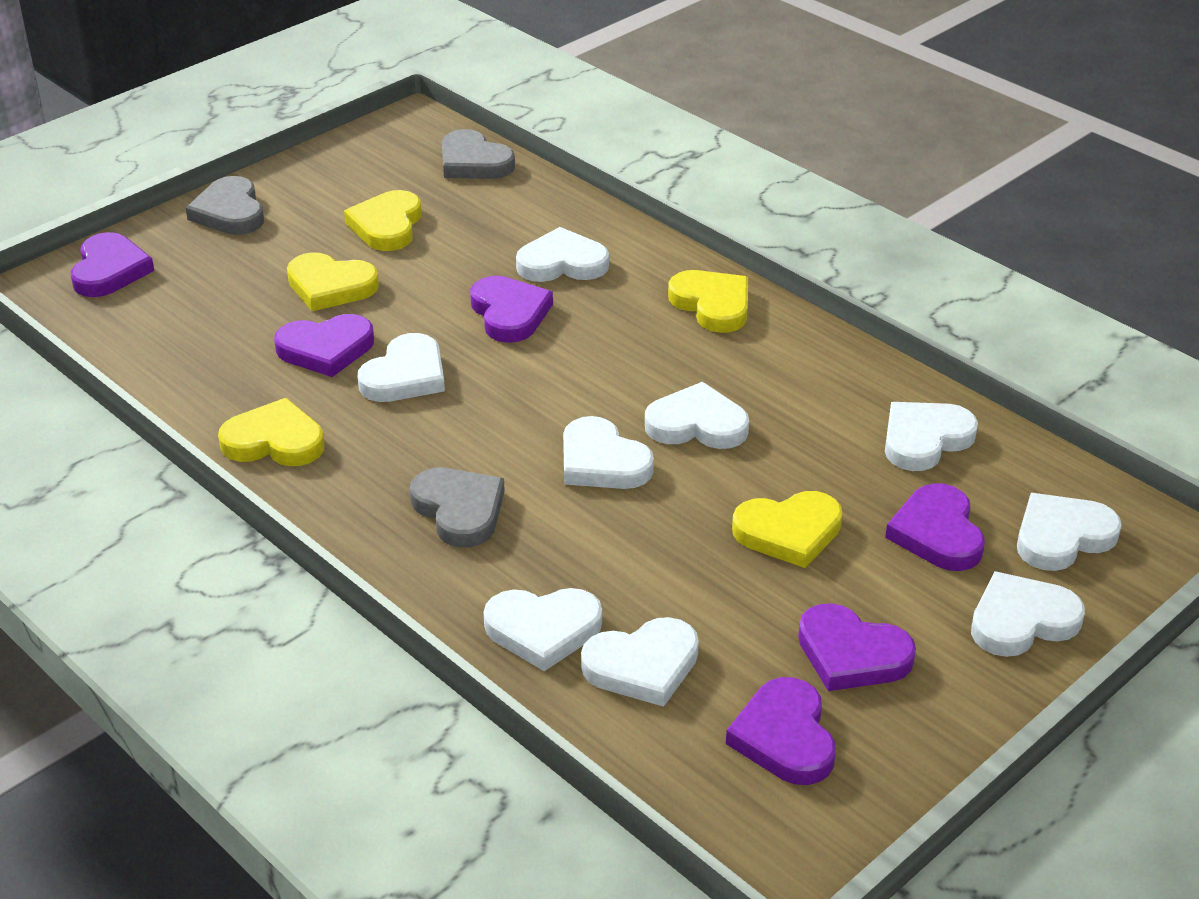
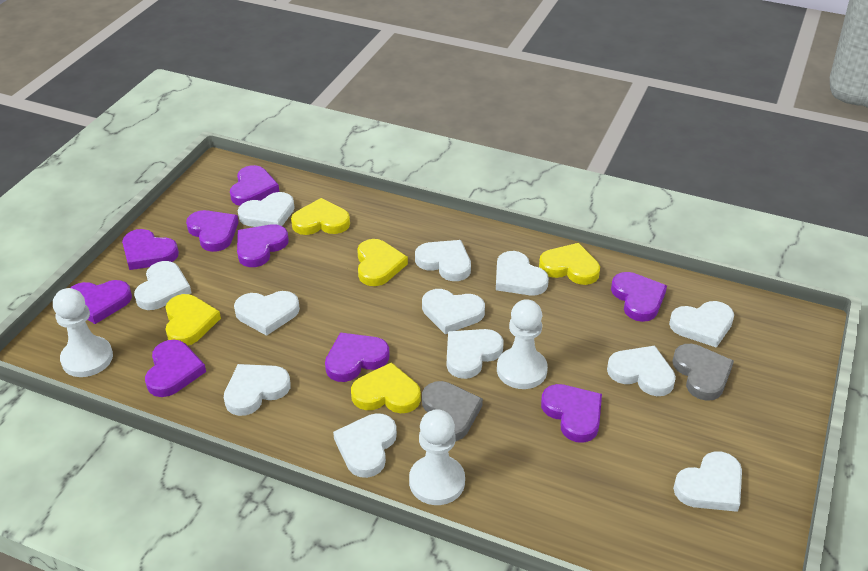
grey heart: [186,176,264,235] [410,468,505,548] [442,129,515,179] = 3 -> [422,381,483,441] [672,344,734,401] = 2
purple heart: [71,232,154,297] [274,314,374,377] [470,276,553,343] [726,677,836,785] [798,603,916,691] [885,483,985,571] = 6 -> [71,280,132,324] [122,229,179,270] [145,340,206,397] [186,210,239,252] [230,165,279,206] [237,224,289,267] [325,332,390,382] [541,384,602,443] [611,272,667,322] = 9
white heart: [358,333,445,402] [483,588,602,671] [516,227,609,282] [563,416,654,489] [581,617,699,707] [645,382,749,449] [885,402,978,471] [971,571,1085,657] [1017,493,1122,571] = 9 -> [134,261,191,310] [224,364,291,416] [234,291,300,336] [238,192,295,227] [333,413,397,478] [415,240,471,281] [422,289,485,334] [447,329,504,379] [496,251,549,296] [607,346,676,396] [669,301,734,348] [673,451,742,512] = 12
white pawn: none = 0 -> [53,288,113,377] [409,409,465,505] [497,299,548,389] = 3

